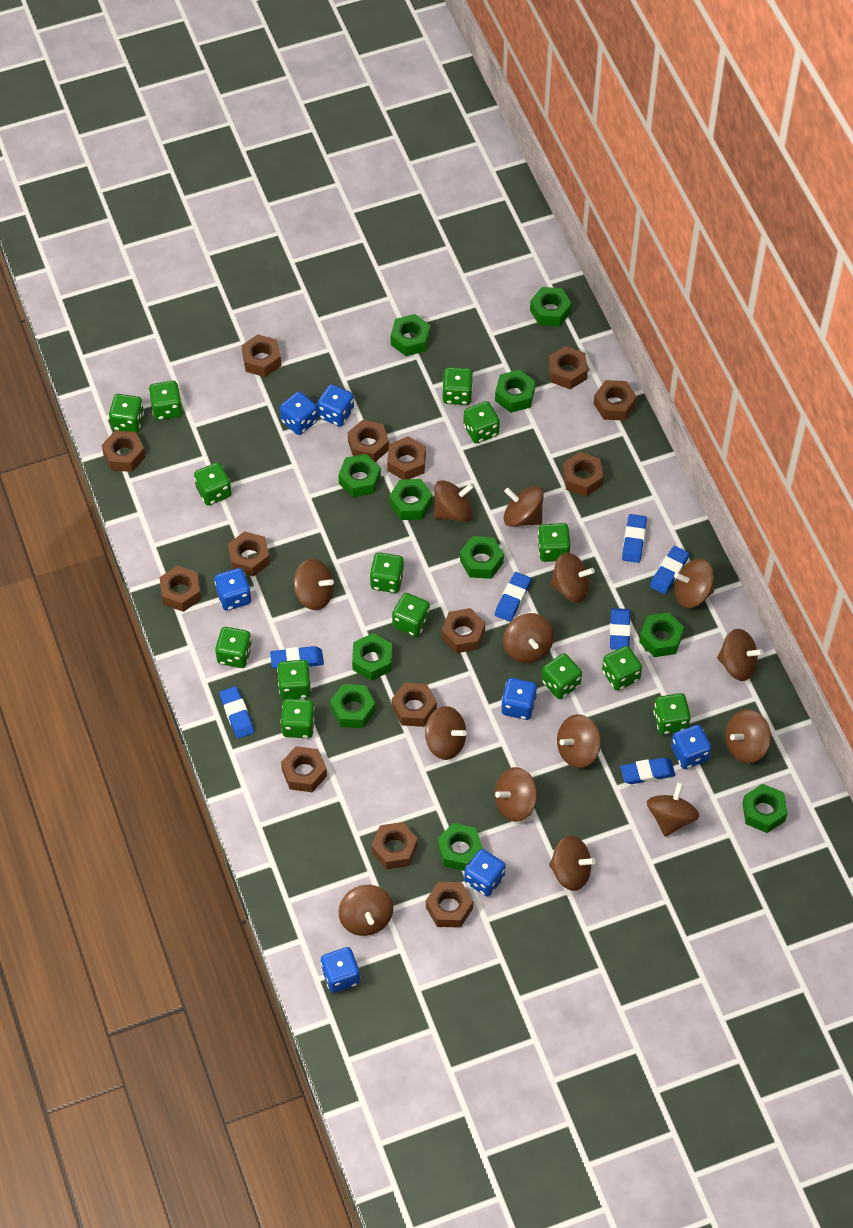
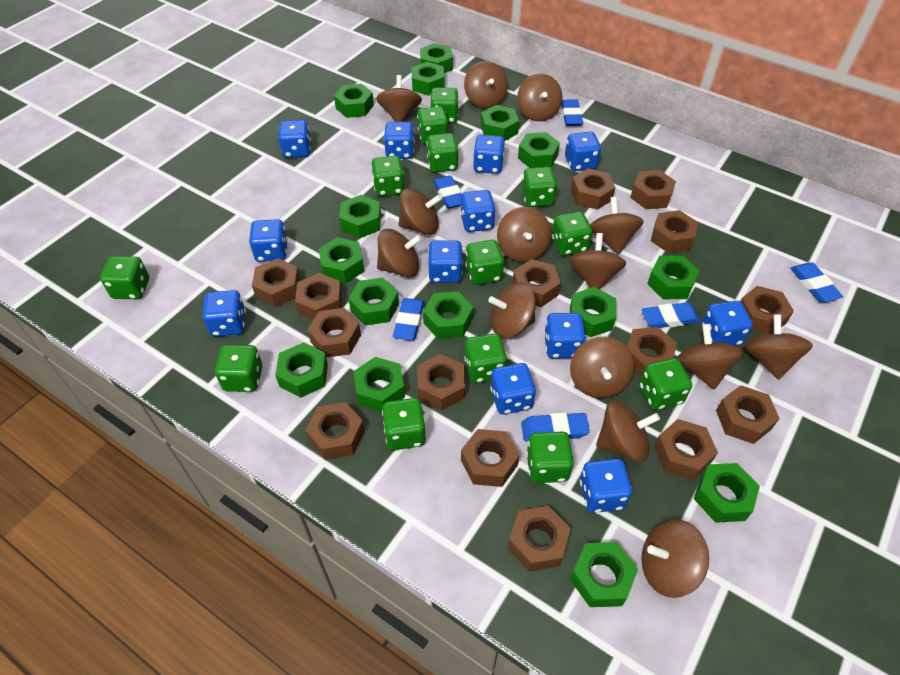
blue dice: [215,568,251,611] [280,391,318,435] [317,384,354,427] [321,947,360,993] [464,849,506,896] [501,678,537,720] [671,725,712,769] = 7 -> [202,290,246,336] [249,219,288,262] [278,120,311,158] [384,122,415,159] [428,240,463,283] [460,190,496,232] [473,135,505,174] [490,363,536,415] [544,313,586,358] [565,131,601,171] [580,458,632,513] [701,301,753,346] = 12
blue eraser: [219,686,254,739] [270,646,324,669] [495,572,531,622] [610,608,631,650] [620,757,675,784] [622,514,647,563] [650,546,689,594] = 7 -> [393,298,424,340] [433,175,462,209] [521,413,590,442] [561,99,583,126] [641,302,701,328] [790,262,843,302] = 6
brown nut: [102,431,146,472] [159,566,201,612] [228,531,270,577] [241,334,281,377] [281,746,327,792] [348,420,389,462] [371,822,418,869] [387,436,426,479] [392,683,437,727] [426,882,473,928] [442,608,485,653] [548,346,588,389] [563,452,604,496] [594,380,637,421] = 14 -> [252,258,300,307] [295,273,342,320] [305,402,364,460] [307,308,361,358] [417,354,465,410] [461,429,520,487] [508,506,571,572] [512,259,561,307] [571,168,615,210] [627,327,677,377] [630,170,676,209] [651,210,698,253] [654,419,718,480] [716,385,780,444] [740,286,794,334] = 15
green dice: [109,394,144,433] [149,381,183,420] [194,462,232,505] [215,627,252,668] [277,660,311,700] [281,699,315,738] [370,552,404,593] [392,593,430,637] [442,367,473,405] [463,401,500,444] [537,523,570,562] [542,653,582,699] [602,646,642,691] [653,693,691,735] = 14 -> [100,256,149,299] [215,345,263,392] [371,156,405,196] [382,398,426,450] [417,106,448,145] [426,133,459,173] [430,88,459,123] [464,333,507,383] [465,240,504,285] [522,167,557,207] [526,431,574,483] [552,211,593,256] [639,358,692,410] = 13
green nut: [330,684,376,728] [338,454,381,497] [352,633,392,681] [389,479,433,520] [391,314,430,356] [437,823,483,871] [460,536,504,579] [495,370,535,413] [530,287,572,327] [639,612,684,657] [742,784,788,833] = 11 -> [275,342,328,398] [319,237,364,283] [334,84,374,118] [339,195,381,238] [348,278,399,326] [354,357,405,412] [411,62,445,96] [420,43,453,73] [423,291,473,339] [481,105,519,141] [518,132,560,168] [570,287,616,337] [570,542,638,607] [647,256,699,299] [694,463,760,523] = 15

